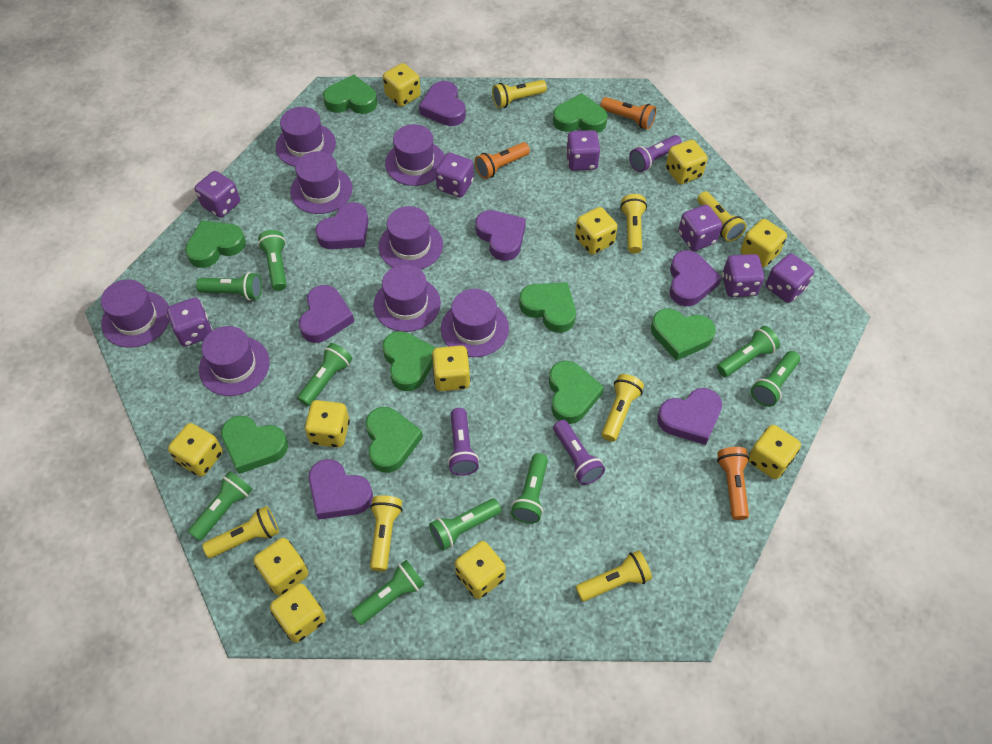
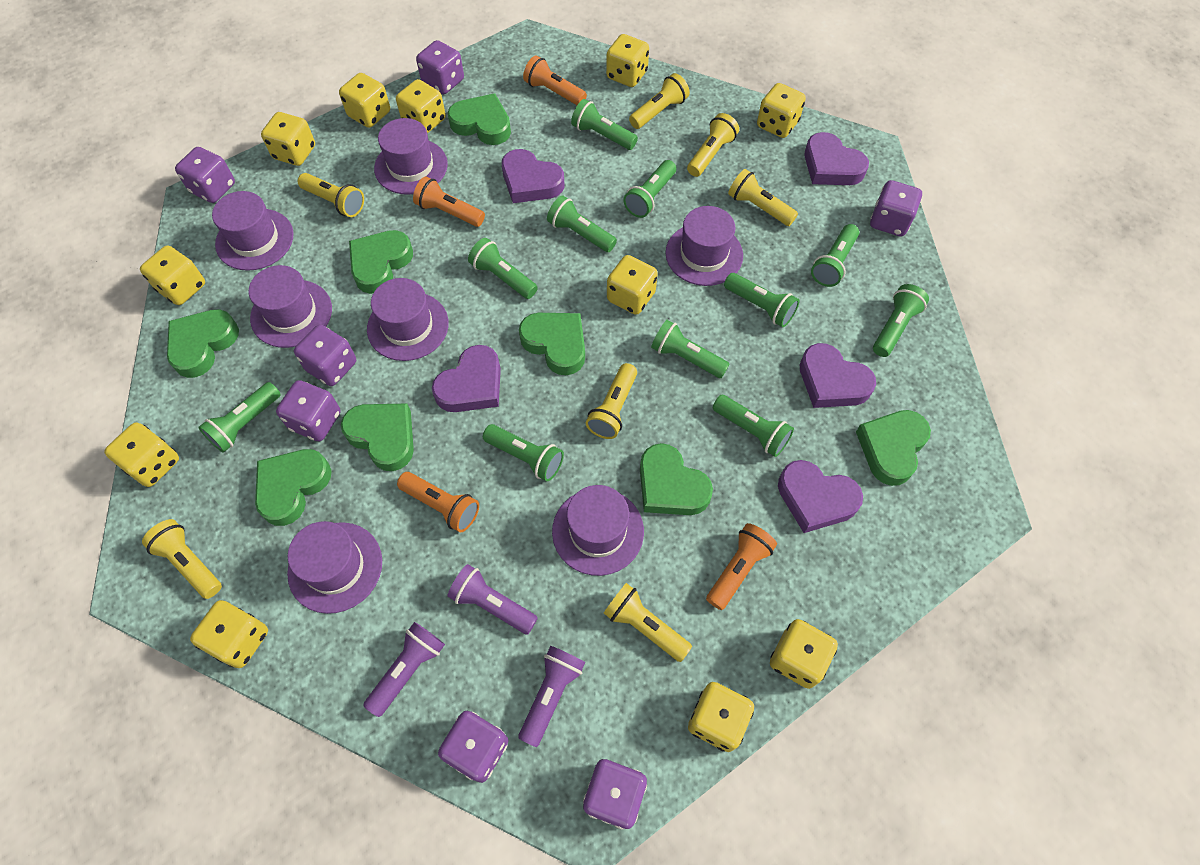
green flashlight: [188,471,253,541] [196,272,262,300] [258,230,287,291] [298,343,352,406] [351,560,425,625] [429,499,501,550] [511,453,548,524] [717,326,780,377] [751,351,800,407] = 9 -> [198,382,281,453] [468,238,538,299] [483,424,564,481] [547,196,617,252] [571,99,638,150] [623,160,676,218] [651,320,730,378] [713,395,794,457] [724,273,799,327] [811,224,859,287] [873,284,929,357] = 11
green heart: [185,220,246,268] [221,416,288,474] [323,75,377,114] [366,407,423,473] [383,331,436,391] [519,282,576,333] [549,361,604,424] [553,93,608,133] [651,308,716,361] = 9 -> [167,309,239,378] [255,449,332,526] [341,404,414,471] [349,230,413,294] [448,93,511,145] [519,313,585,375] [640,443,713,515] [856,410,931,486] = 8
orange flashlight: [475,142,530,179] [600,97,656,129] [717,447,749,520] = 3 -> [397,472,479,532] [413,177,485,227] [523,56,587,105] [706,523,777,610] = 4
purple hat: [101,279,169,348] [199,326,270,396] [275,107,336,167] [290,151,353,214] [373,264,441,332] [379,206,443,270] [385,124,445,186] [441,289,509,357] = 8 -> [212,191,294,271] [249,265,332,348] [287,521,382,614] [367,278,449,361] [374,118,448,195] [552,485,644,576] [666,206,743,286] = 7
purple heart: [299,285,354,343] [309,459,373,520] [315,202,369,249] [419,81,466,126] [475,210,526,261] [657,388,722,445] [669,250,722,306] = 7 -> [432,345,501,412] [502,149,564,203] [778,460,863,533] [800,343,876,408] [804,132,869,185] = 5

